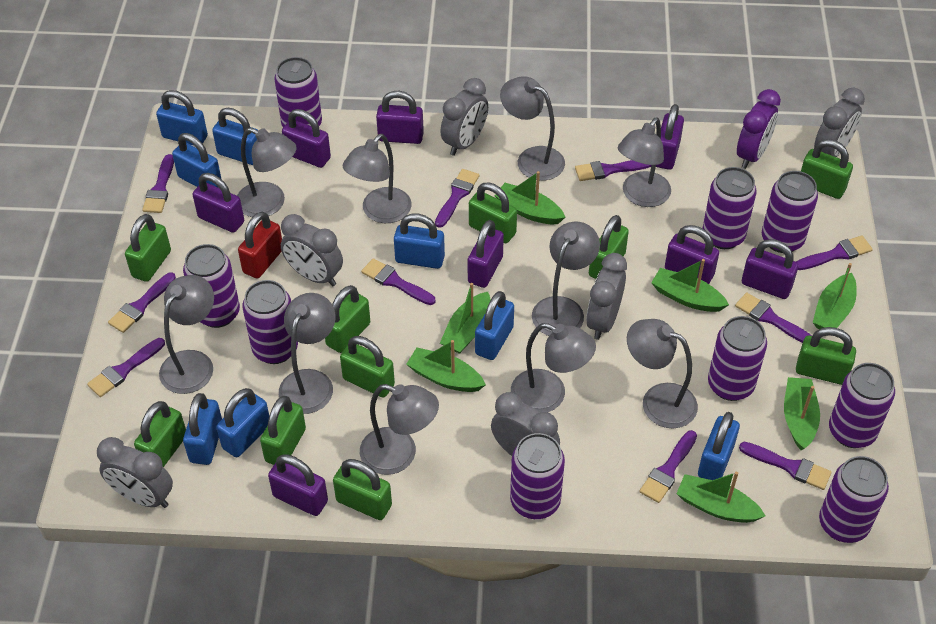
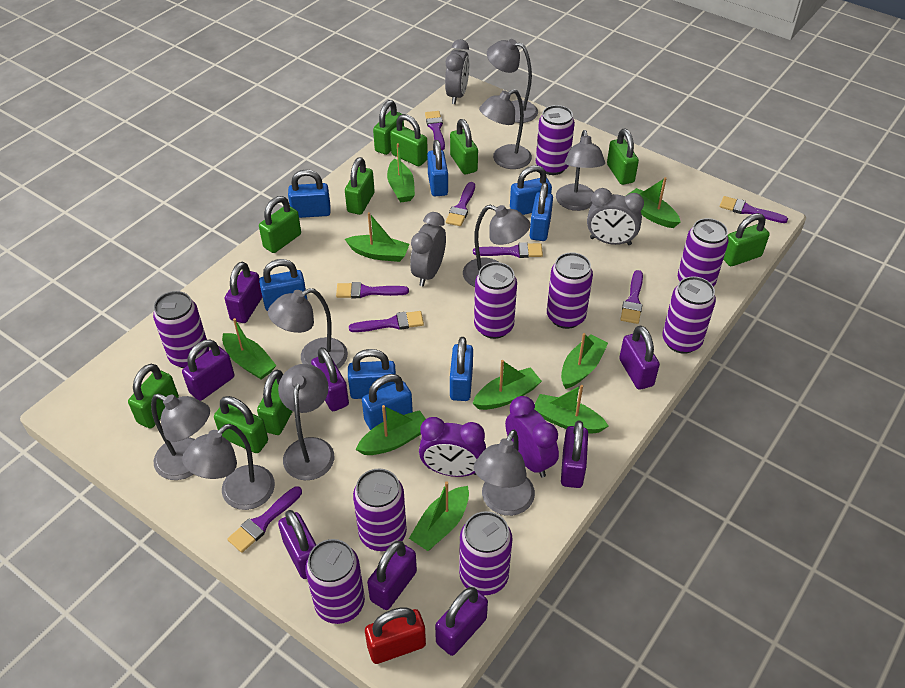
green boat: [406,340,486,392] [440,283,491,354] [495,171,565,224] [651,259,729,312] [676,472,765,523] [784,377,820,450] [813,263,857,329] = 7 -> [222,318,277,379] [345,212,409,262] [356,405,426,455] [387,143,415,203] [409,482,469,551] [472,360,542,410] [534,385,609,433] [561,333,608,389] [627,177,681,228] = 9
grey clock: [97,437,173,508] [281,214,343,286] [441,78,488,156] [491,392,560,456] [586,253,627,340] [814,88,865,157] = 6 -> [410,212,446,286] [445,39,470,104] [587,188,644,245] = 3
grey lamp: [159,275,214,394] [237,127,297,217] [279,293,336,414] [343,134,412,223] [360,384,439,475] [500,76,565,181] [511,323,596,413] [532,222,600,336] [618,118,671,207] [627,319,698,429] = 10 -> [151,394,210,480] [182,424,275,510] [268,288,348,369] [278,364,334,480] [463,205,530,287] [474,430,535,516] [479,89,532,169] [487,39,538,123] [556,130,605,211] = 9
purple brush: [87,338,165,397] [108,272,176,333] [142,154,174,213] [361,258,435,305] [435,169,479,228] [575,160,652,181] [639,430,697,503] [735,292,812,343] [739,442,831,490] [796,236,873,270] = 10 -> [227,486,302,553] [336,282,409,298] [349,311,424,332] [425,111,445,150] [446,182,475,226] [473,242,543,258] [620,270,643,324] [720,196,788,223] = 8
purple clock: [737,89,781,169] = 1 -> [419,417,486,477] [505,396,559,477] = 2

